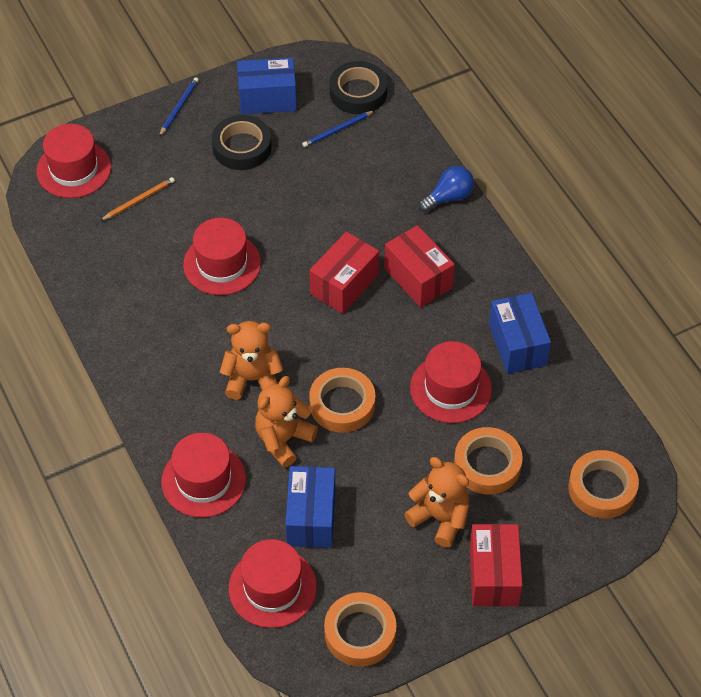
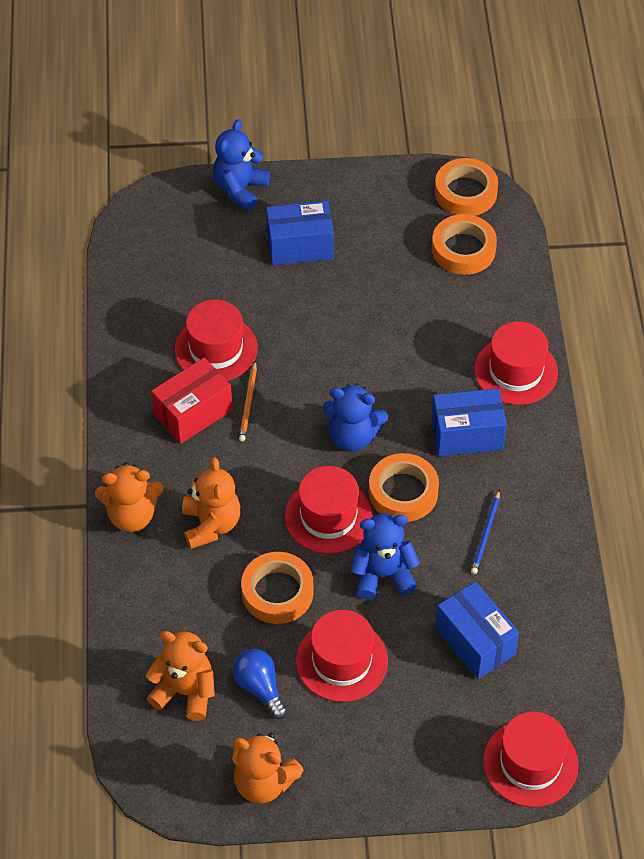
black tape: [212,115,272,170] [330,61,387,114] = 2 -> none = 0
blue pencil: [159,77,199,137] [302,110,375,147] = 2 -> [471,489,500,574] = 1
blue teddy bear: none = 0 -> [213,119,270,211] [323,383,388,452] [350,513,420,600] = 3
orange teddy bear: [220,321,283,400] [255,376,318,468] [404,457,469,547] = 3 -> [95,462,164,532] [146,631,215,721] [182,457,241,549] [232,733,304,803] = 4
red box: [309,232,379,314] [384,225,455,307] [470,524,523,607] = 3 -> [151,358,233,444] = 1

